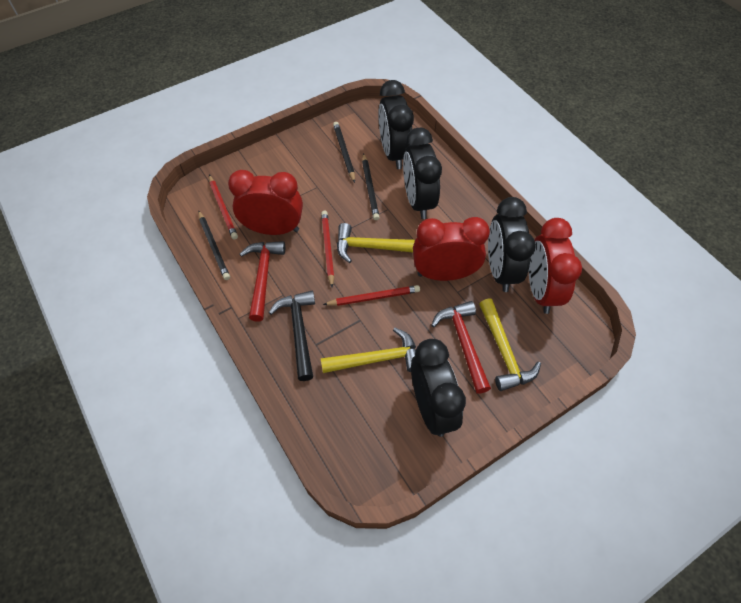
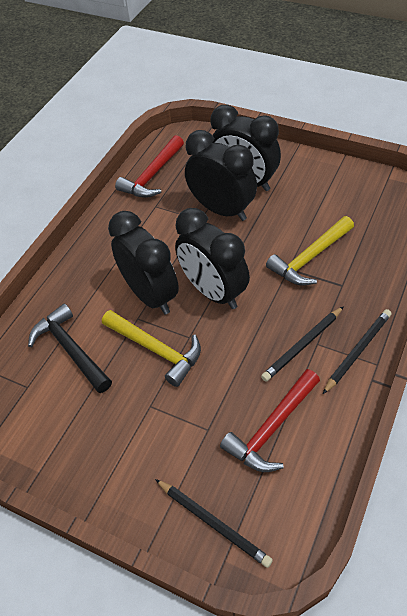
red clock: [228,170,303,235] [413,217,490,281] [529,218,582,314] = 3 -> none = 0
red pencil: [209,175,238,240] [321,211,334,288] [323,285,420,306] = 3 -> none = 0
yellow hammer: [321,328,416,373] [337,223,415,263] [479,298,541,391] = 3 -> [102,310,201,387] [266,216,354,286] = 2

